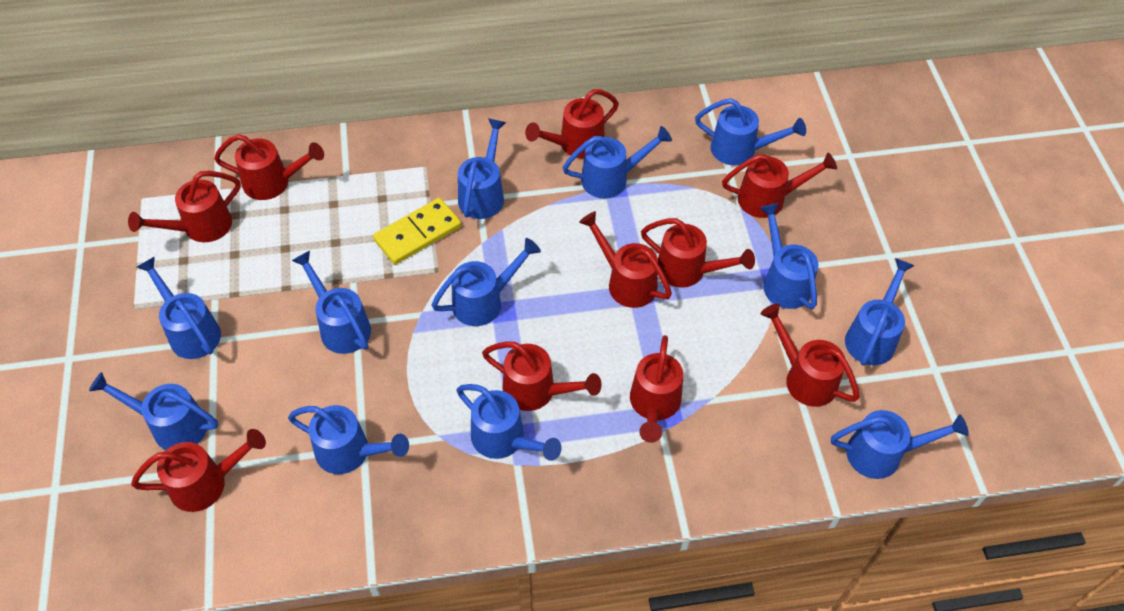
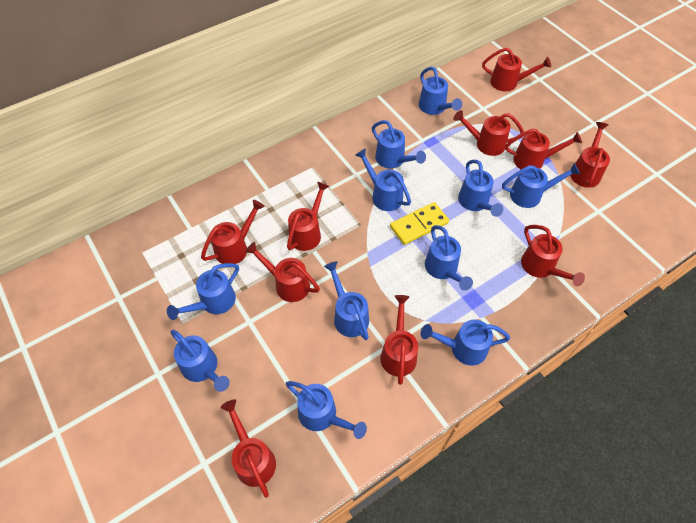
blue watering can: [89,372,218,450] [137,256,221,359] [288,405,409,474] [292,251,371,354] [431,238,541,326] [456,384,561,461] [458,118,507,219] [562,126,672,198] [695,98,806,165] [760,203,819,309] [831,410,969,479] [845,258,915,366] = 12 -> [167,263,239,320] [171,330,230,392] [286,381,367,439] [324,261,369,340] [356,149,411,211] [372,120,426,169] [419,67,462,115] [421,320,510,366] [425,225,473,290] [458,160,503,217] [502,163,580,208] = 11

